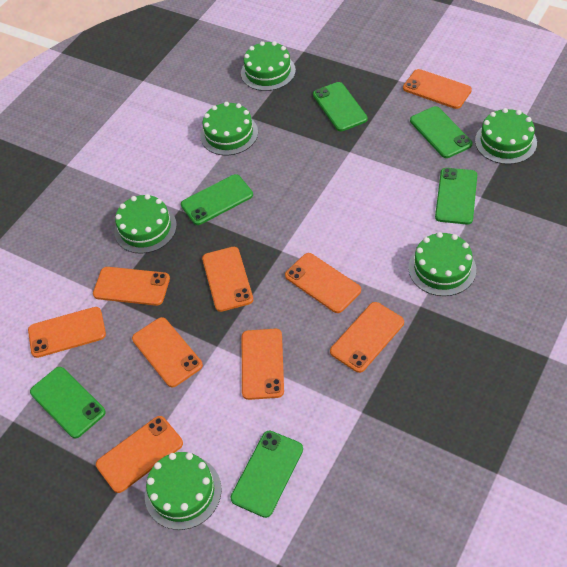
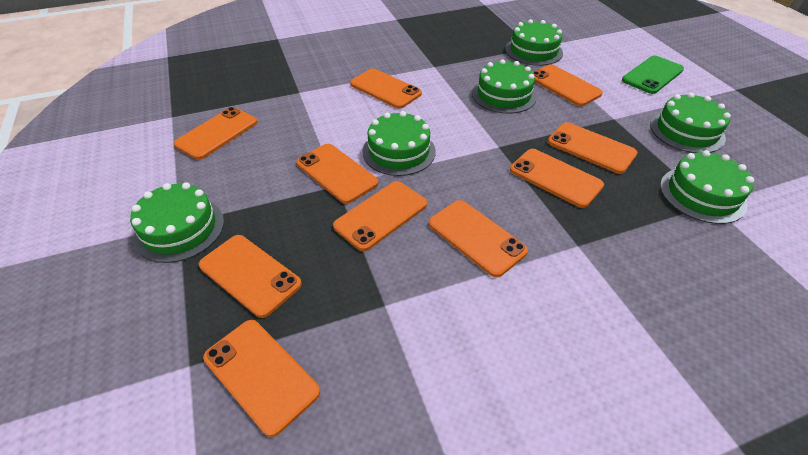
green phone: [30,367,106,438] [181,174,253,225] [230,430,303,518] [313,82,368,131] [410,106,472,158] [435,168,477,225] = 6 -> [622,56,684,94] = 1
orange phone: [28,307,106,358] [93,267,170,306] [96,416,183,493] [132,317,203,387] [202,247,253,312] [242,329,284,400] [285,253,361,313] [330,302,404,373] [403,69,472,109] = 9 -> [174,107,257,160] [199,235,302,318] [203,320,320,437] [296,144,379,204] [333,181,427,251] [350,69,422,109] [429,200,528,277] [510,149,604,208] [533,64,603,106] [548,122,638,174] = 10

